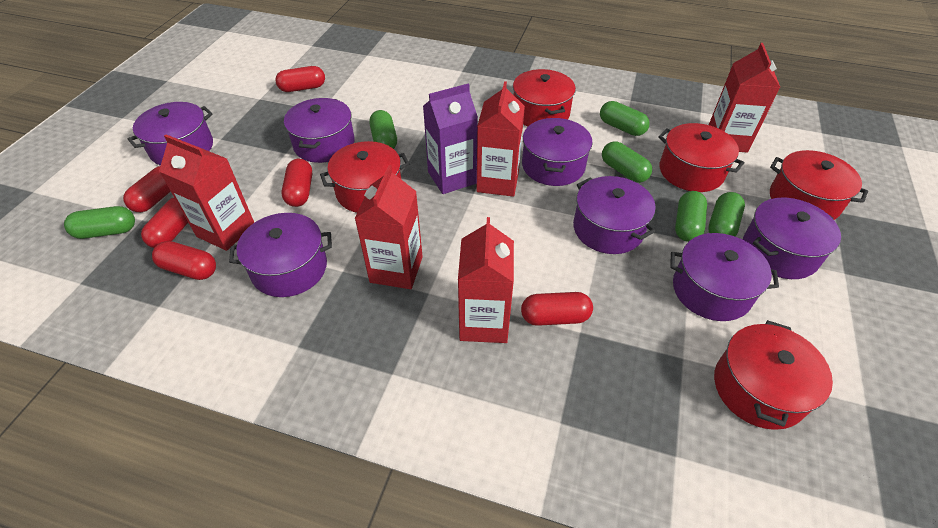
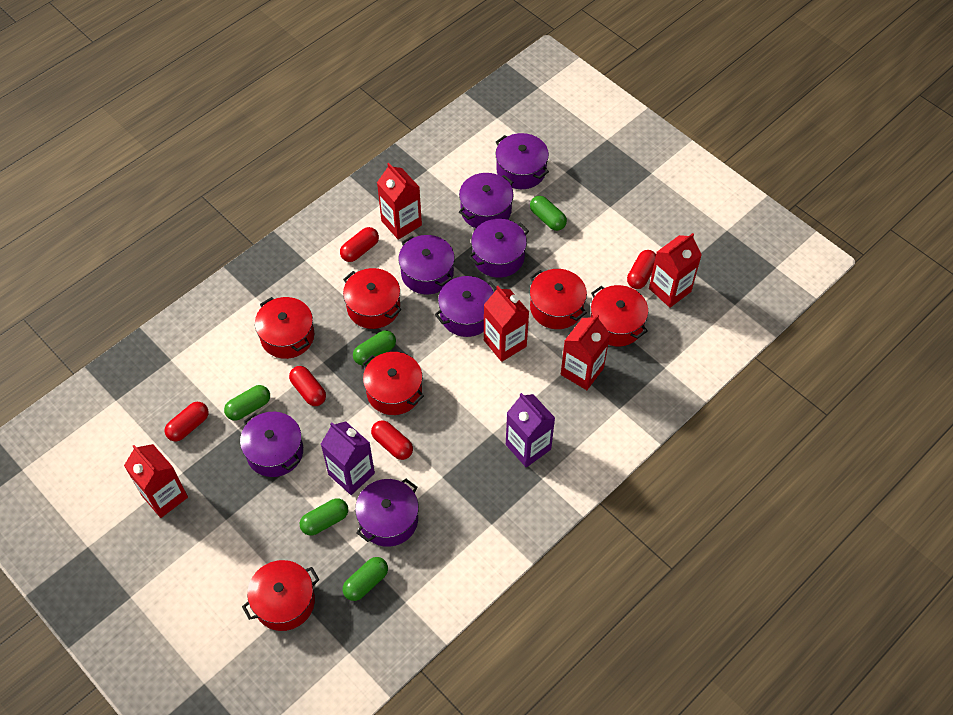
green capsule: [64,206,135,239] [369,110,397,149] [600,101,650,136] [602,141,652,183] [675,191,707,242] [708,192,745,236] = 6 -> [224,385,270,421] [300,498,348,535] [343,557,388,601] [353,330,396,366] [530,196,567,231] = 5
purple carton: [423,84,478,194] = 1 -> [321,421,375,495] [506,393,555,468] = 2
red capsule: [123,166,171,212] [141,198,188,248] [152,241,216,280] [275,66,325,92] [282,159,312,207] [521,292,593,326] = 6 -> [164,402,209,442] [289,366,326,406] [340,227,379,262] [371,420,413,460] [627,250,656,289] = 5
red pot: [320,141,409,213] [513,69,576,127] [658,123,744,192] [714,320,833,430] [770,150,868,220] = 5 -> [242,560,319,631] [255,297,314,359] [343,268,401,329] [363,352,424,415] [530,269,587,329] [590,285,648,346] = 6

